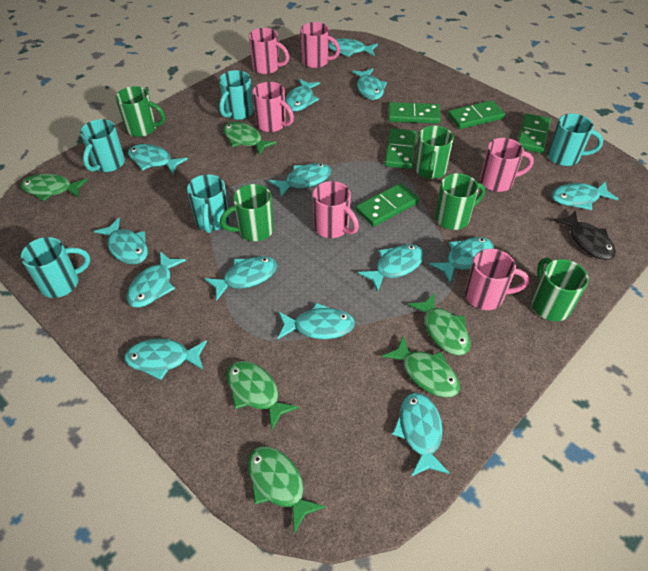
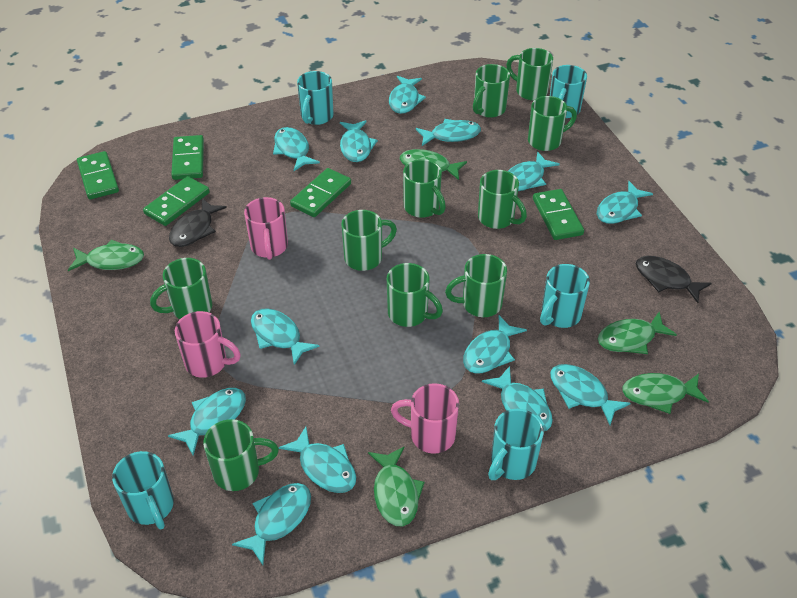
black fish: [553,210,616,260] = 1 -> [169,198,227,247] [636,256,712,303] = 2
green fish: [21,174,88,201] [223,122,277,156] [227,361,299,431] [247,446,326,533] [382,336,460,397] [408,292,471,355] = 6 -> [68,240,144,271] [368,447,425,527] [400,149,467,180] [598,312,677,354] [622,373,709,414] = 5
green mug: [115,86,165,137] [220,184,274,241] [415,126,454,179] [435,173,485,230] [532,257,589,321] = 5 -> [150,258,212,319] [203,419,279,491] [341,210,397,271] [387,263,443,327] [403,159,446,218] [445,254,507,317] [473,64,510,118] [478,170,527,229] [506,48,553,100] [528,96,577,151] = 10
pink mug: [249,28,289,74] [252,82,294,132] [301,22,340,68] [313,181,359,238] [465,249,529,310] [480,138,534,192] = 6 -> [175,311,241,378] [244,197,288,260] [391,383,459,454] = 3
turquoise fish: [94,218,148,264] [124,339,207,380] [127,251,186,308] [128,144,188,174] [204,256,277,301] [269,163,332,197] [278,303,355,339] [285,79,320,112] [329,38,378,57] [352,68,387,100] [358,244,424,292] [392,393,450,477] [429,237,494,282] [551,181,618,210] = 14 -> [168,388,246,455] [232,483,311,565] [251,308,320,365] [273,127,320,171] [279,427,356,493] [340,120,378,162] [389,76,426,114] [416,119,481,146] [463,315,527,374] [482,366,553,431] [508,151,560,191] [550,364,631,425] [597,181,653,224] = 13

